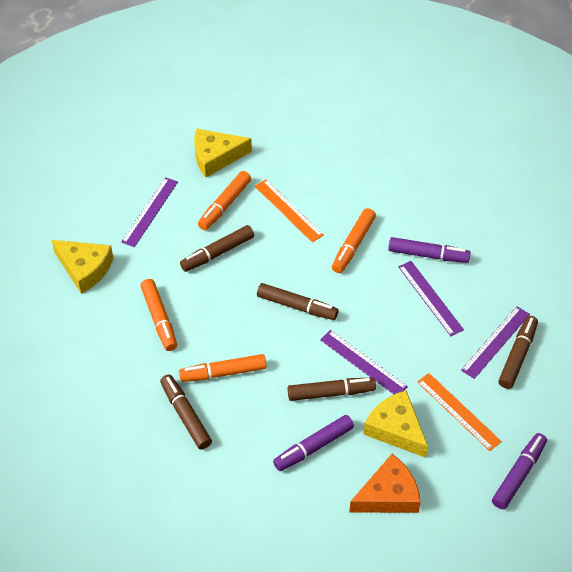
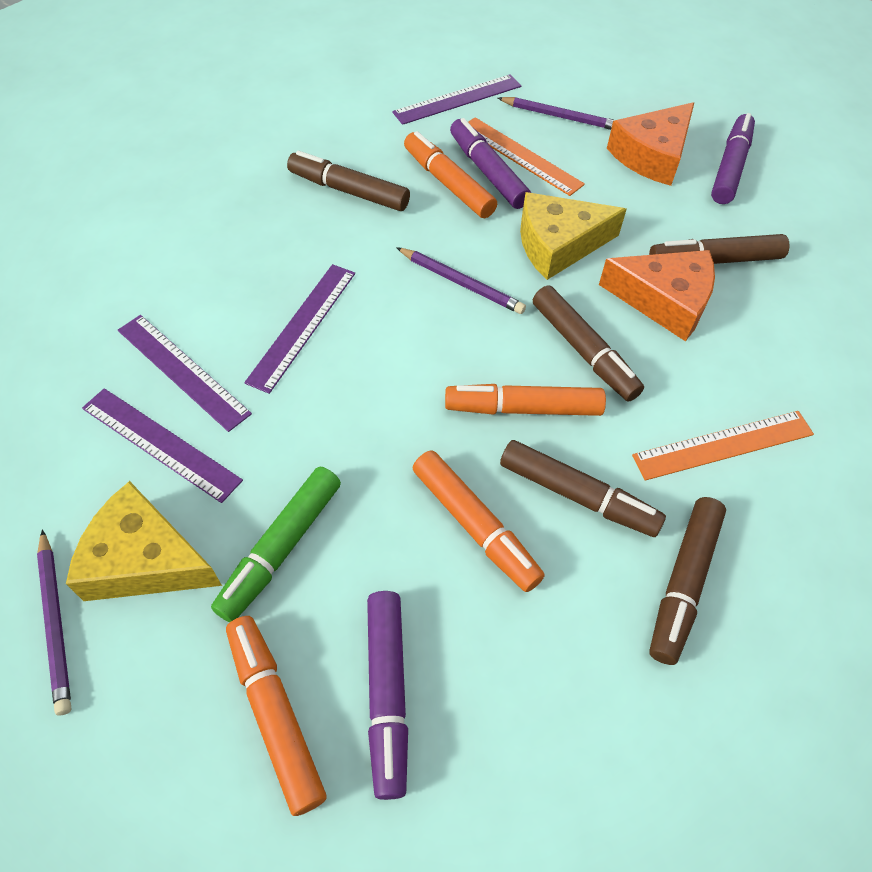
green marker: none = 0 -> [211,467,341,622] = 1
orange cheese: [349,454,421,513] = 1 -> [599,250,715,341] [607,102,694,186] = 2
purple pencil: none = 0 -> [37,529,71,716] [396,247,526,314] [498,97,615,130] = 3
yellow cheese: [52,240,113,294] [194,128,252,177] [363,390,428,458] = 3 -> [66,481,222,601] [520,192,627,280] = 2

